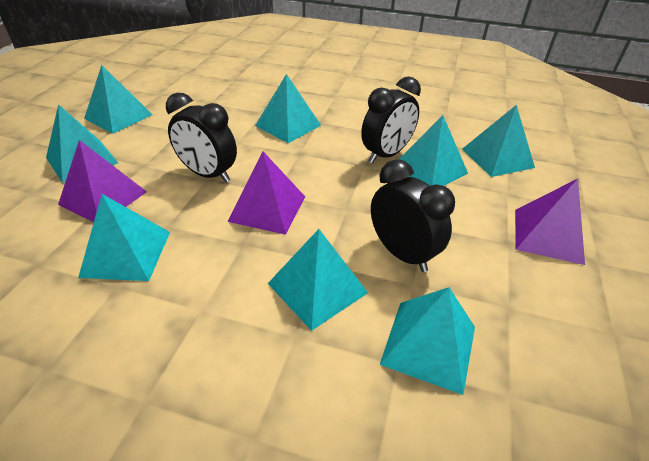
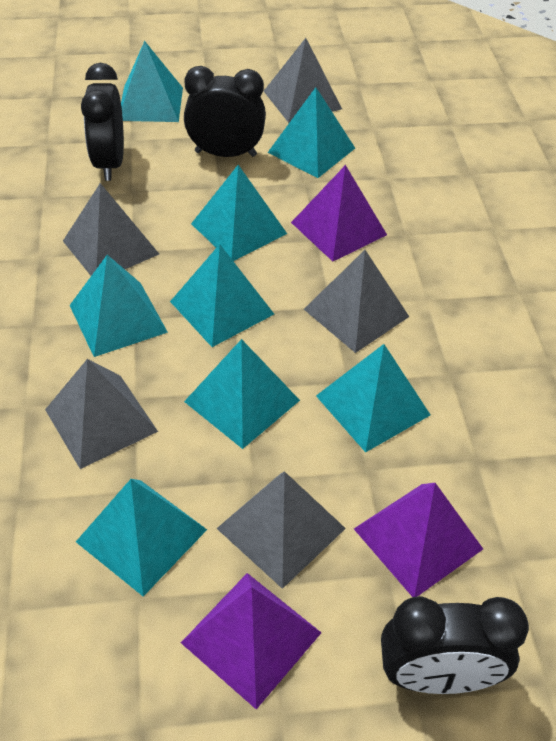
grey pyramid: none = 0 -> [45,359,158,469] [63,183,159,276] [216,471,346,589] [264,38,342,123] [304,250,409,353] = 5

